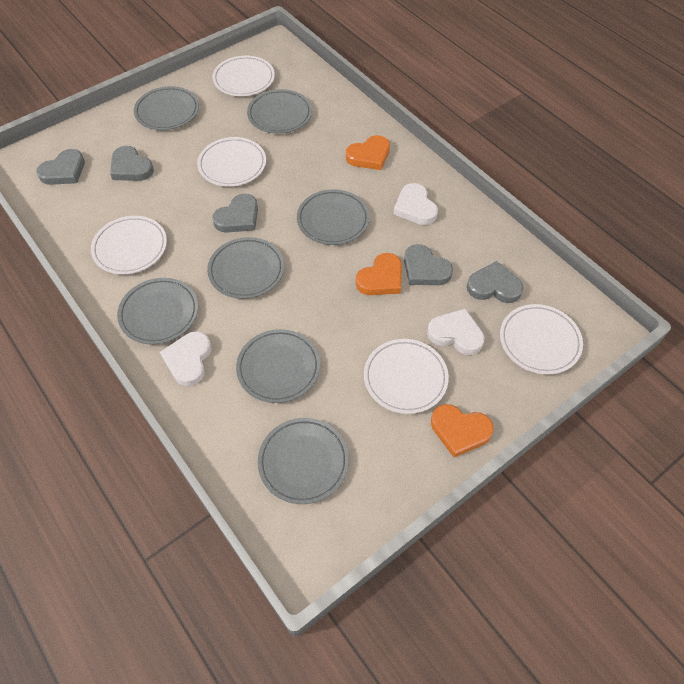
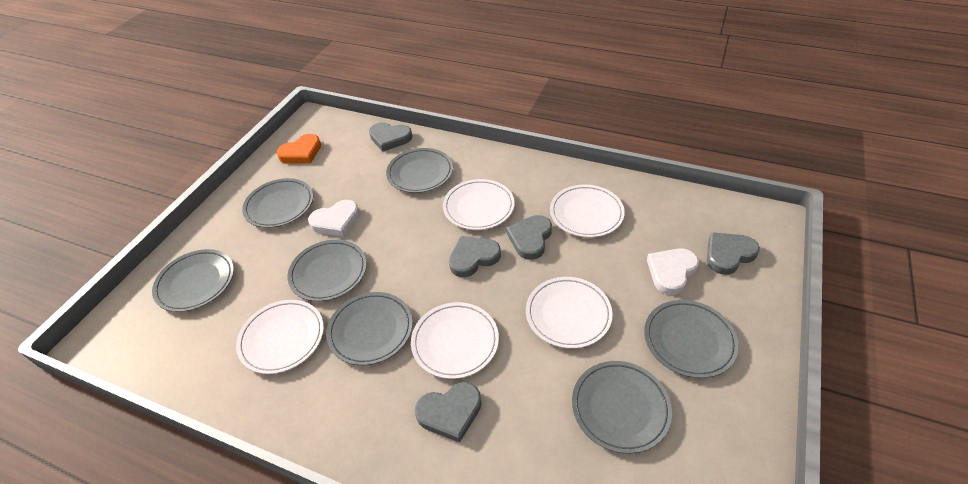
orange heart: [346,135,390,170] [356,253,402,295] [431,404,494,457] = 3 -> [276,134,321,163] = 1
white heart: [160,331,211,386] [393,183,438,225] [427,308,485,355] = 3 -> [308,200,360,237] [647,248,699,295] = 2

